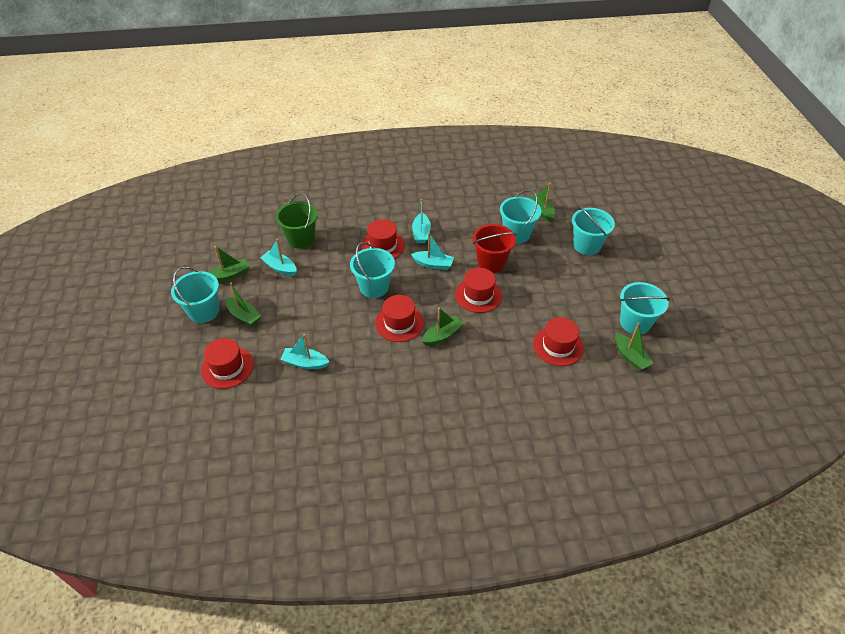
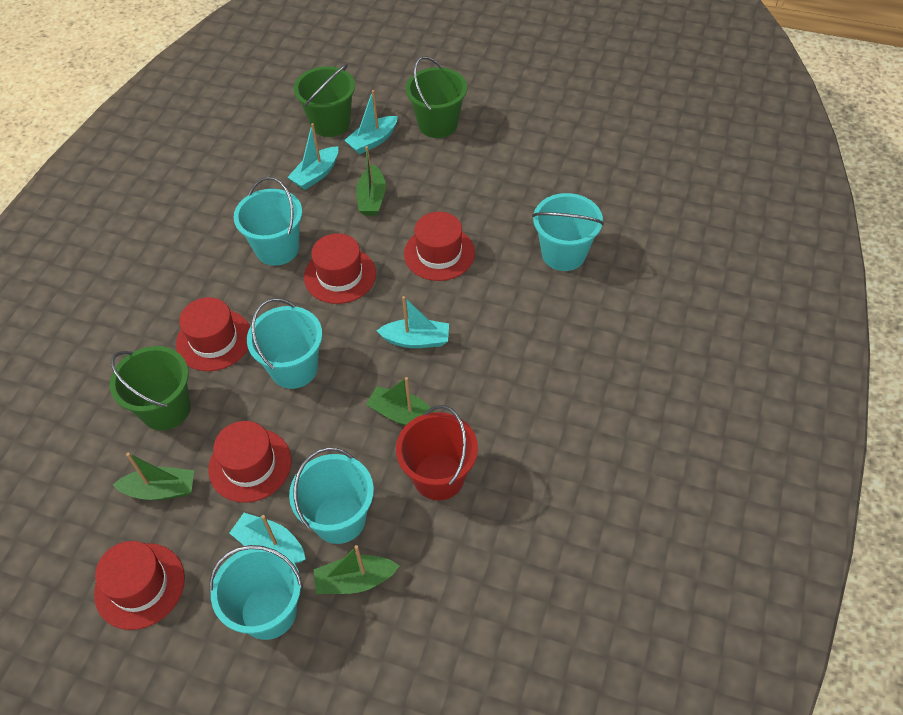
green boat: [209,246,249,282] [225,283,261,326] [422,307,464,345] [530,183,555,222] [615,323,654,370] = 5 -> [113,453,194,500] [313,545,399,594] [356,146,386,216] [366,377,435,426] = 4
green bucket: [276,193,318,249] = 1 -> [110,346,191,431] [294,64,355,137] [406,56,467,138] = 3

